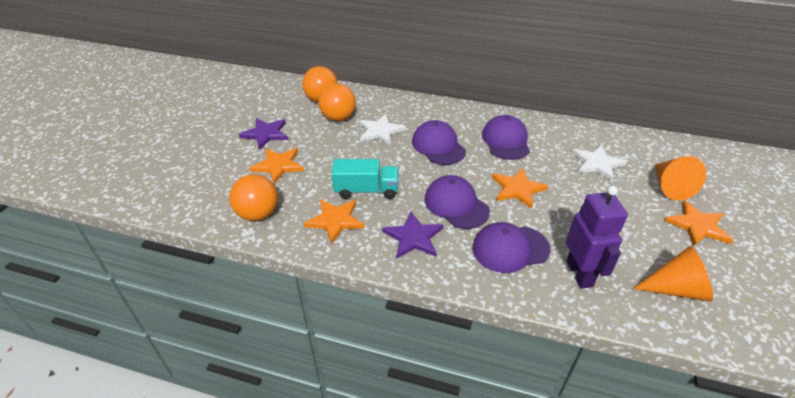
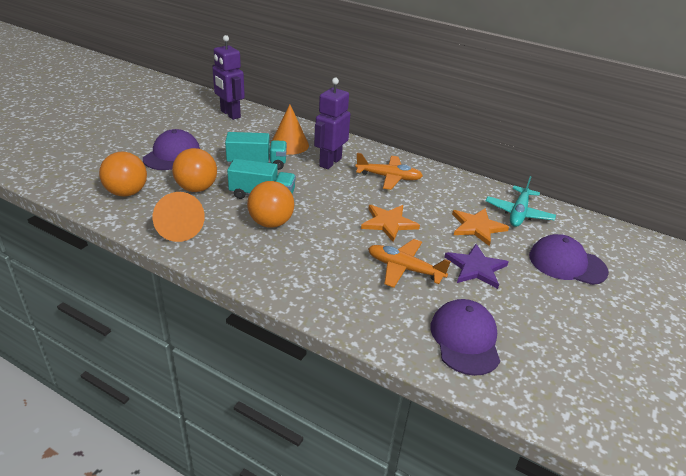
orange plane: none = 0 -> [355,153,423,190] [368,239,451,288] = 2
orange star: [249,148,304,184] [304,199,365,244] [492,168,548,209] [664,201,733,247] = 4 -> [361,205,420,242] [452,208,509,246] = 2
purple cap: [412,120,466,165] [424,175,490,229] [472,222,550,273] [482,115,530,160] = 4 -> [143,129,200,170] [431,299,500,376] [529,234,609,285] = 3
purple robot: [566,186,628,289] = 1 -> [213,35,245,120] [314,78,350,169] = 2
purple star: [239,118,288,150] [382,212,443,258] = 2 -> [445,244,508,289] = 1
turquoise plane: none = 0 -> [486,176,556,227] = 1
turquoise truck: [331,159,398,199] = 1 -> [225,132,287,170] [227,159,296,199] = 2
white star: [359,114,406,145] [572,145,627,181] = 2 -> none = 0

